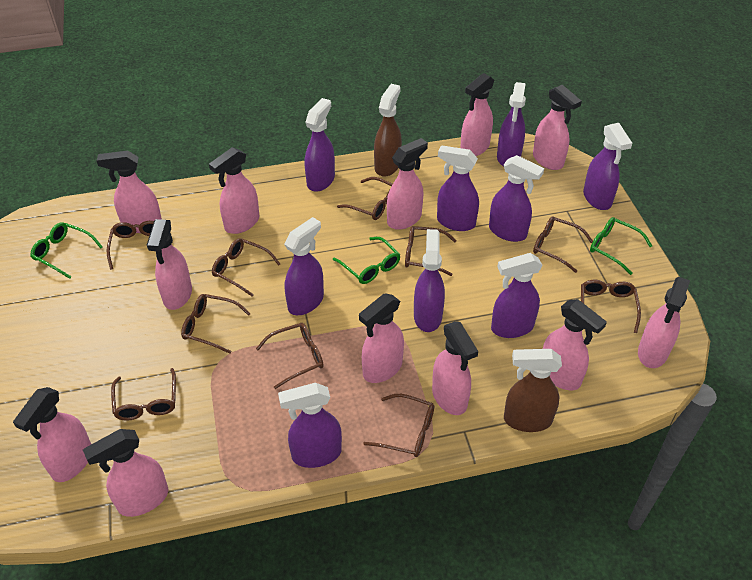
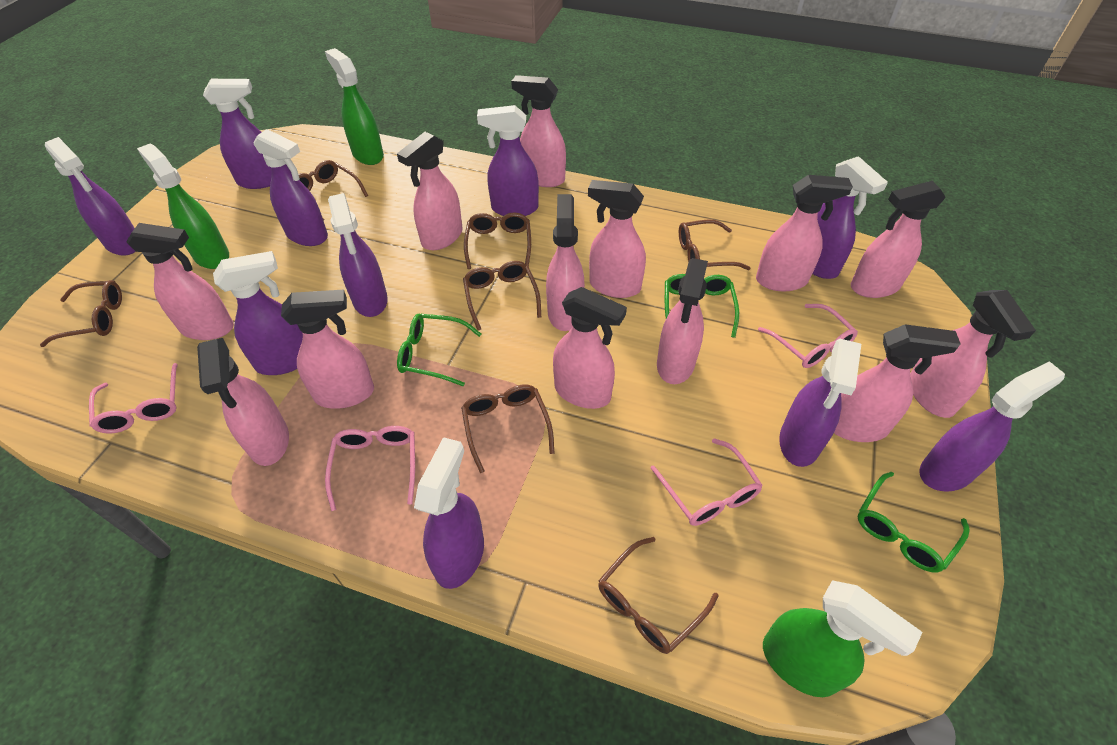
brown glasses: [107,221,154,270] [111,368,176,421] [181,294,251,354] [212,238,280,297] [256,323,323,389] [337,177,393,220] [363,394,434,457] [405,226,457,276] [533,216,593,273] [581,280,641,333] = 10 -> [40,280,122,347] [298,160,368,221] [461,384,555,473] [463,261,541,331] [464,212,531,269] [598,537,718,654] [679,220,750,270] = 7
brown spray bottle: [374,84,402,177] [504,349,562,432] = 2 -> none = 0
green spray bottle: none = 0 -> [137,144,229,269] [325,48,384,165] [763,580,923,697] = 3
pink glasses: none = 0 -> [89,363,178,434] [325,426,415,511] [651,438,763,526] [758,304,858,368] = 4
pink spray bottle: [13,387,91,482] [83,429,168,517] [96,151,162,233] [147,219,192,310] [209,147,259,234] [359,293,404,383] [387,138,428,230] [432,321,478,415] [460,73,494,156] [533,85,582,170] [543,299,607,390] [638,277,690,368] = 12 -> [126,223,234,340] [197,338,289,466] [281,290,374,409] [397,132,462,250] [511,75,566,187] [546,194,585,331] [553,287,627,409] [588,180,646,298] [657,258,708,384] [756,175,853,291] [834,324,961,442] [851,181,946,298] [910,290,1036,418] = 13
purple spray bottle: [278,383,342,468] [284,217,324,315] [305,98,335,192] [414,229,445,332] [437,145,479,231] [489,155,544,242] [491,253,543,338] [497,82,526,166] [583,123,632,210] = 9 -> [45,137,136,256] [203,79,272,189] [213,251,303,375] [253,129,328,246] [328,193,388,317] [414,437,484,589] [477,105,539,216] [779,339,861,467] [812,156,888,279] [919,361,1065,492] = 10

